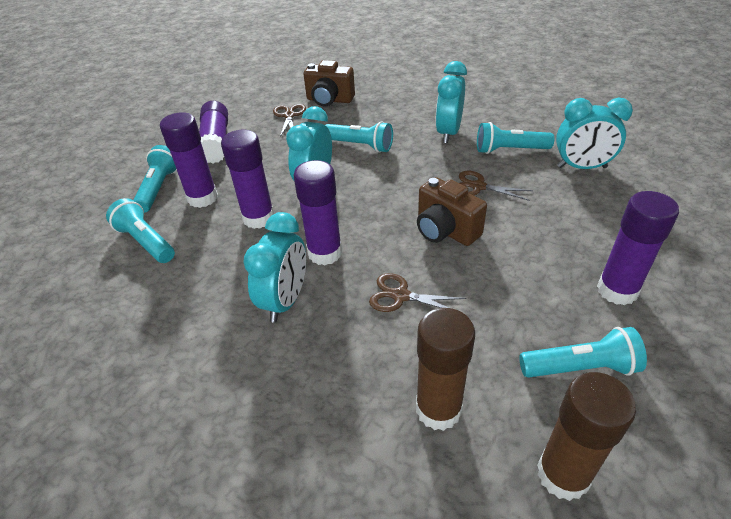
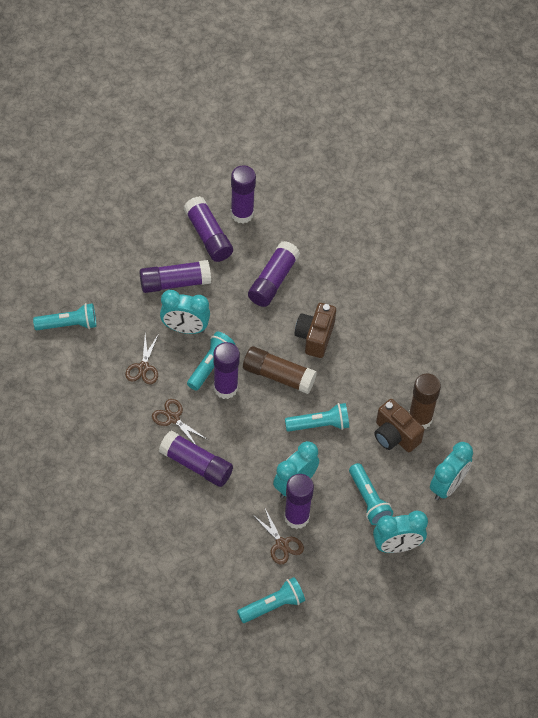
purple glue stick: [160,112,218,208] [199,101,228,164] [221,130,274,229] [293,160,342,265] [597,191,679,305] = 5 -> [140,260,211,293] [159,430,233,487] [184,196,233,262] [213,342,240,399] [231,165,256,224] [248,241,300,307] [284,474,314,529] = 7

